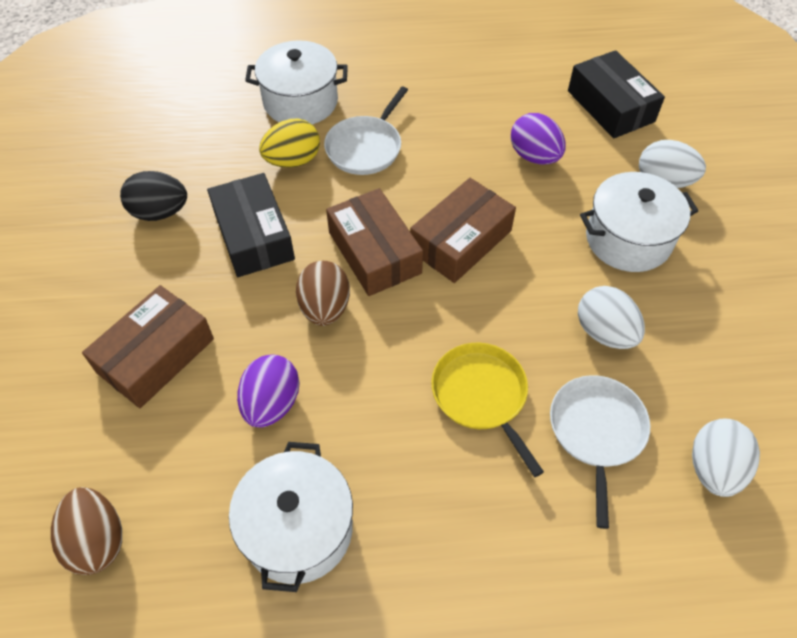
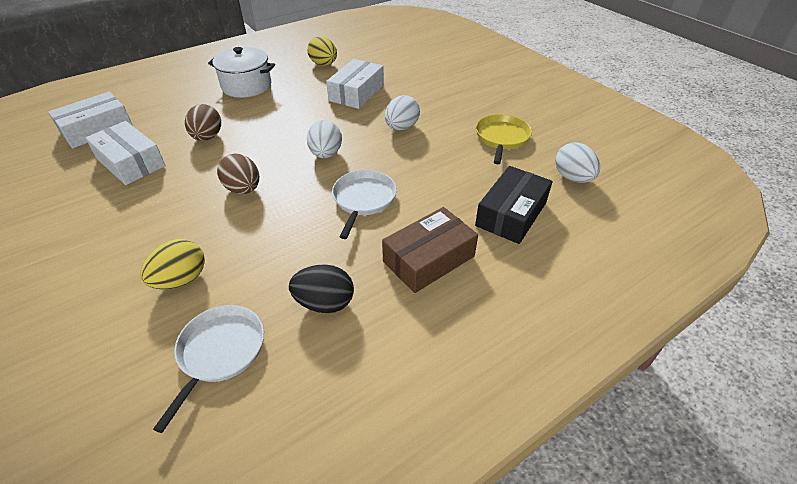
black box: [207,173,295,277] [568,50,665,138] = 2 -> [475,166,553,244] = 1
brown box: [82,285,214,408] [326,188,423,296] [410,178,516,283] = 3 -> [382,207,478,293] = 1
purple egg: [237,354,300,427] [511,113,566,164] = 2 -> none = 0
white box: none = 0 -> [48,92,133,148] [85,121,166,185] [326,59,384,109] = 3
white pot: [229,442,353,592] [245,40,348,124] [580,172,698,272] = 3 -> [208,47,275,98] = 1
yellow egg: [259,119,320,168] = 1 -> [141,239,205,289] [307,36,337,66] = 2

